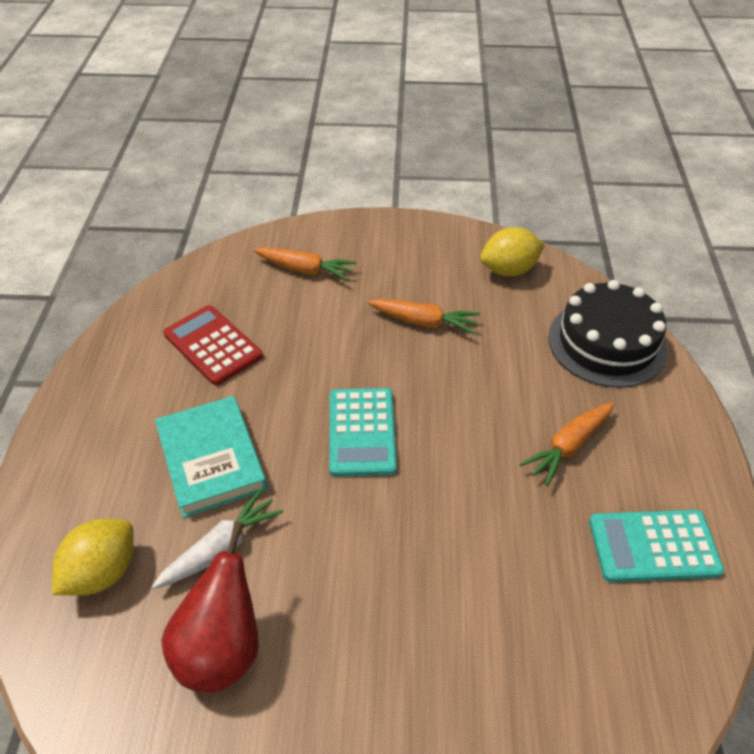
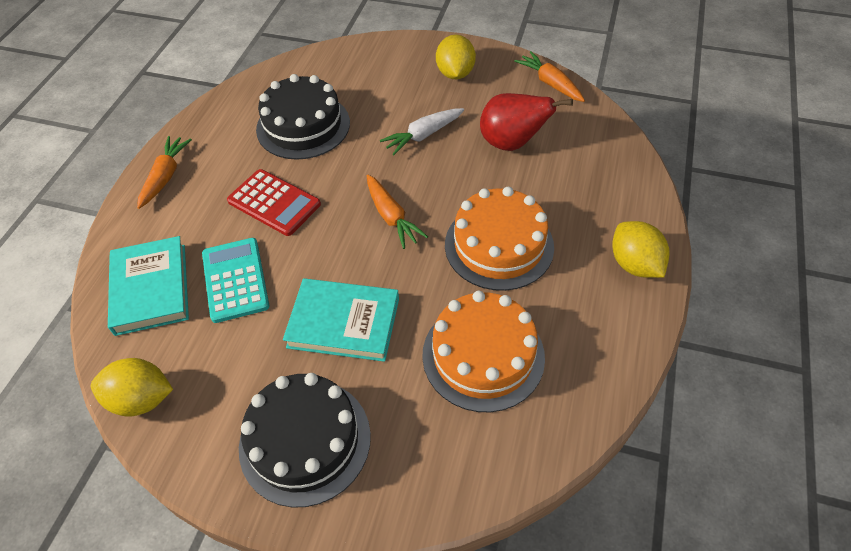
black cake: [548,280,668,388] = 1 -> [239,373,371,508] [256,74,350,160] = 2
orange cake: none = 0 -> [422,291,545,412] [445,187,554,291] = 2
turquoise book: [155,396,267,518] = 1 -> [108,236,189,336] [283,278,399,362] = 2
turquoise calculator: [329,388,397,477] [589,510,724,582] = 2 -> [202,238,269,323] = 1
yellow lemon: [52,519,134,595] [480,227,545,276] = 2 -> [91,358,173,417] [436,35,476,79] [612,221,669,278] = 3

